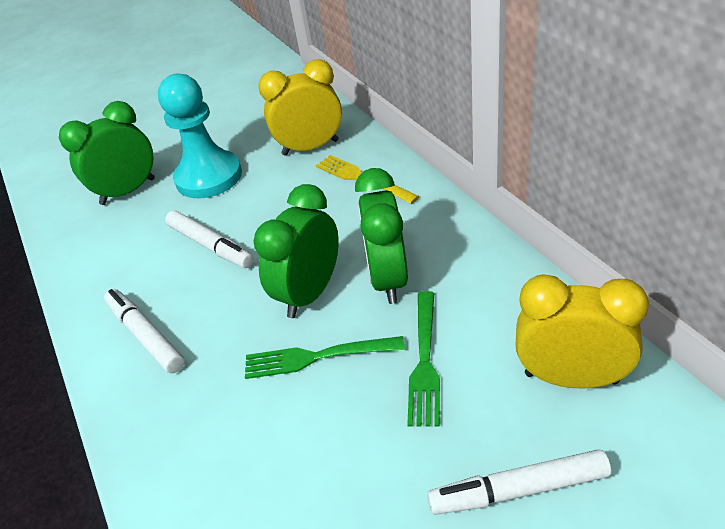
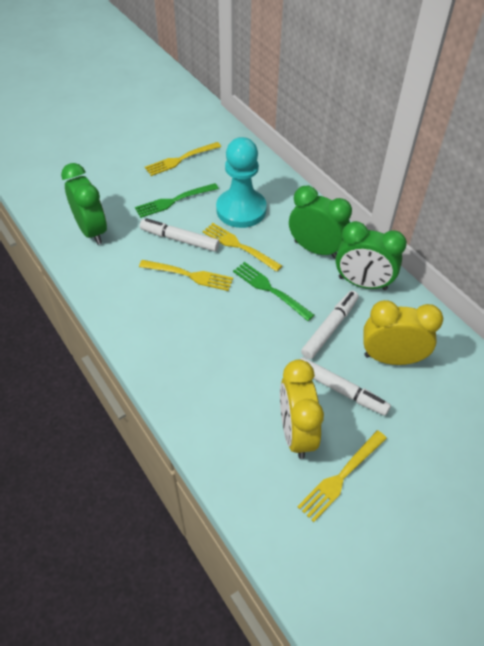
yellow fork: [316,155,419,204] = 1 -> [139,260,233,291] [145,142,221,176] [202,223,282,272] [297,430,387,522] = 4

